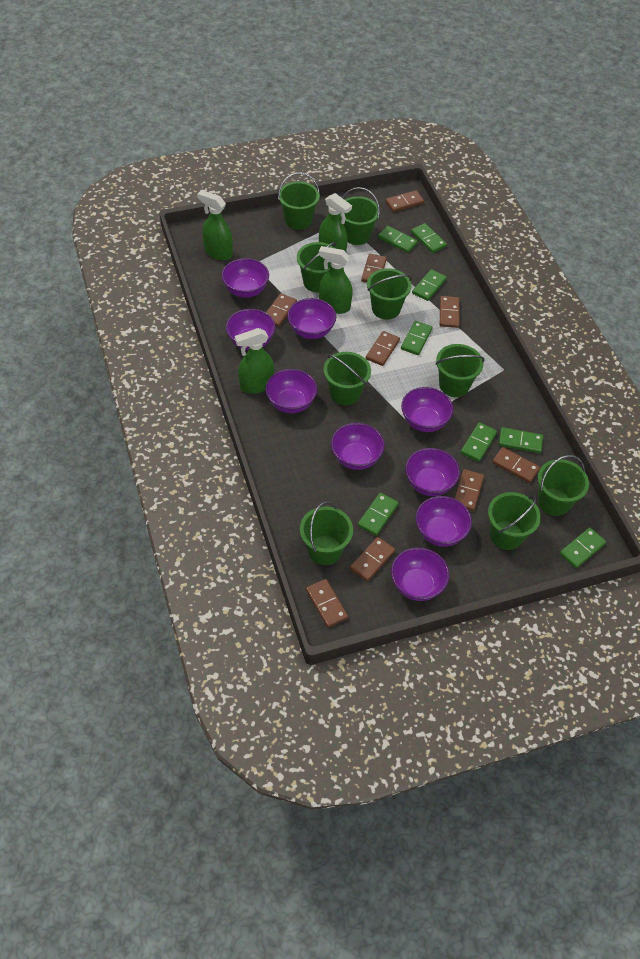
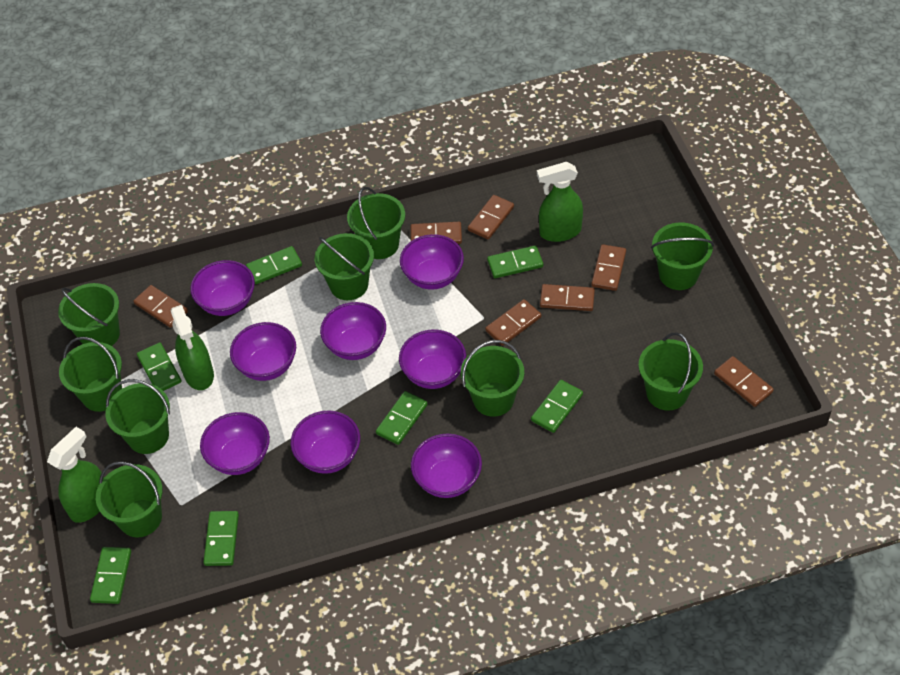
brown domino: [266,293,297,327] [306,579,348,628] [350,537,395,582] [361,254,387,283] [366,331,400,366] [385,190,424,212] [440,296,460,328] [454,469,484,511] [492,447,540,483] = 9 -> [133,285,188,328] [410,222,462,244] [468,195,514,239] [485,299,541,346] [540,284,595,311] [591,244,626,291] [714,356,774,407] = 7
green domino: [358,493,399,536] [378,226,418,253] [401,321,433,355] [411,223,447,253] [412,269,447,301] [461,422,497,462] [499,427,543,453] [560,527,606,569] = 8 -> [90,547,131,604] [137,342,182,391] [203,511,239,566] [246,246,302,284] [376,391,428,445] [487,245,543,278] [531,380,583,433] = 7
green spray bottle: [197,190,233,260] [235,328,274,394] [319,193,352,252] [319,246,353,314] = 4 -> [47,427,104,523] [170,305,214,390] [537,162,583,242] = 3
purple bowl: [222,258,269,298] [226,309,276,350] [265,369,317,413] [287,298,336,339] [331,423,385,470] [391,547,449,601] [401,387,453,432] [405,448,460,496] [416,496,472,547] = 9 -> [190,260,255,316] [200,412,270,475] [230,322,296,381] [291,410,360,474] [320,302,386,360] [399,329,466,389] [400,234,464,290] [411,434,482,498] = 8

